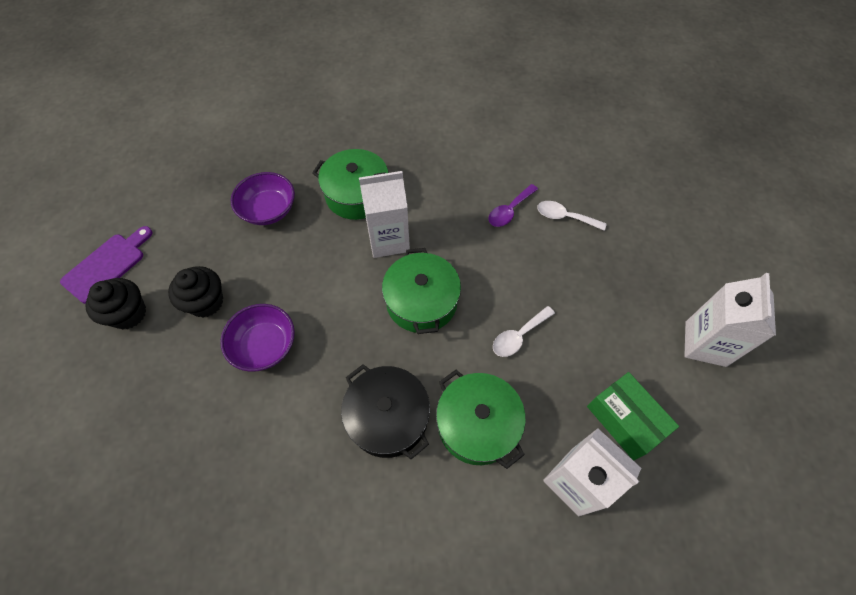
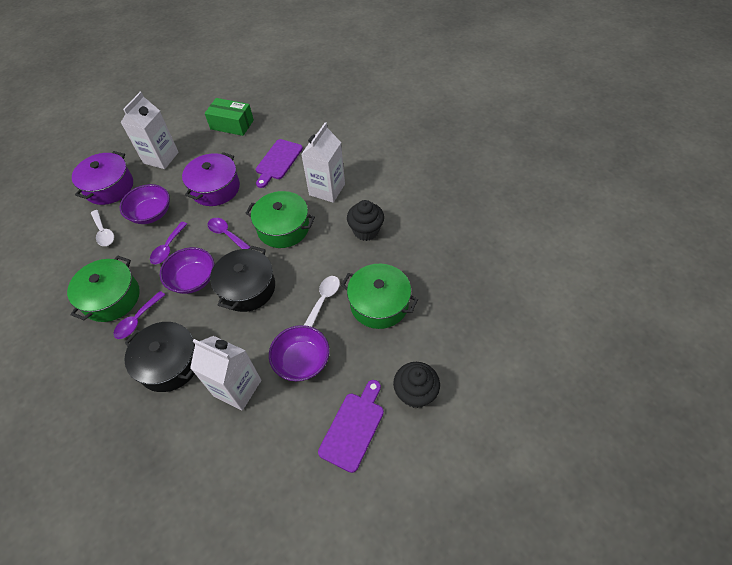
black pot: [341,364,430,460] = 1 -> [124,322,195,392] [210,246,275,312] = 2
purple bowl: [220,304,295,372] [231,172,295,225] = 2 -> [120,184,170,224] [160,247,215,294] [269,325,330,381] = 3
purple cutting board: [60,226,152,304] = 1 -> [256,139,303,188] [318,380,384,473] = 2
purple pot: none = 0 -> [72,151,133,205] [182,152,240,206] = 2
purple spoon: [488,184,538,227] = 1 -> [113,291,165,339] [150,222,187,264] [208,218,250,249] = 3

